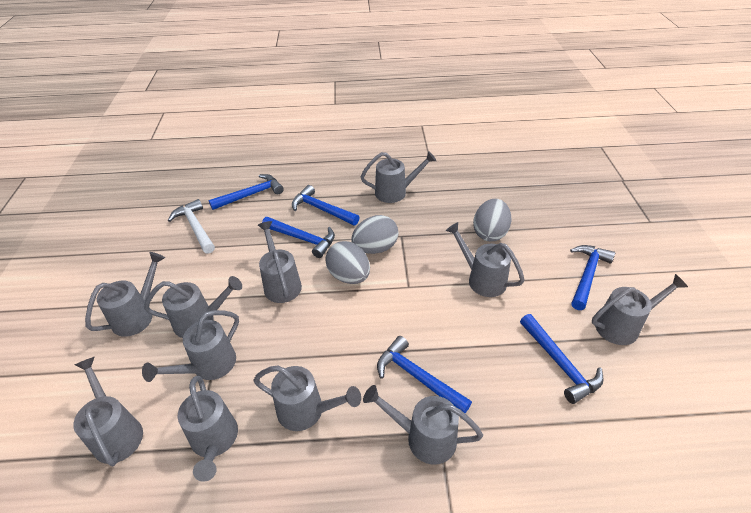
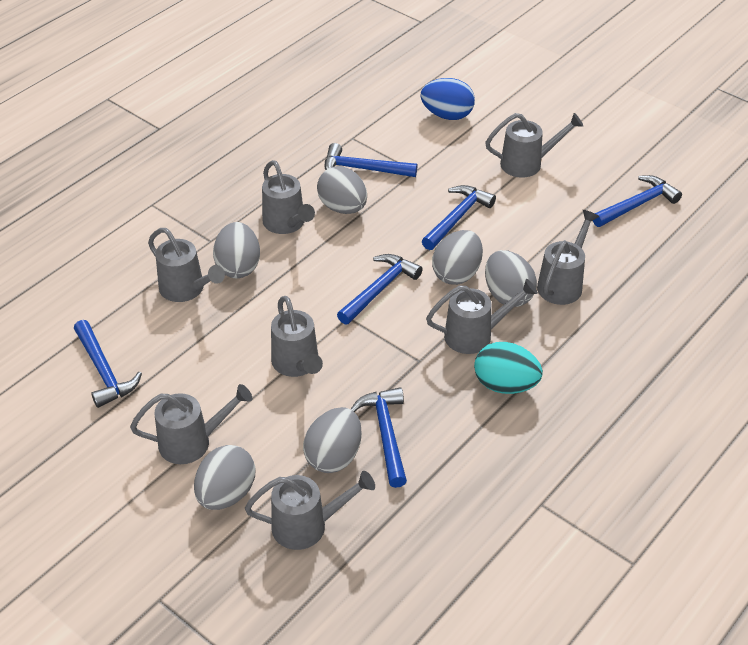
blue egg: none = 0 -> [421,78,475,120] = 1
grey egg: [325,241,370,284] [351,215,398,254] [473,199,511,241] = 3 -> [194,445,255,510] [213,222,260,278] [303,407,362,473] [317,166,367,214] [432,230,483,285] [485,250,537,307] = 6
grey watering can: [73,357,143,466] [85,252,165,337] [142,310,239,382] [144,276,242,338] [177,376,238,482] [253,366,361,431] [258,221,302,303] [361,151,436,203] [363,385,483,465] [446,222,525,297] [592,274,688,345] = 11 -> [130,384,252,464] [148,228,225,302] [245,471,375,550] [262,160,315,234] [271,296,323,377] [426,279,538,354] [485,113,583,178] [537,210,599,305] = 8
turquoise egg: none = 0 -> [474,342,543,394] = 1
white hammer: [168,199,215,254] = 1 -> none = 0

